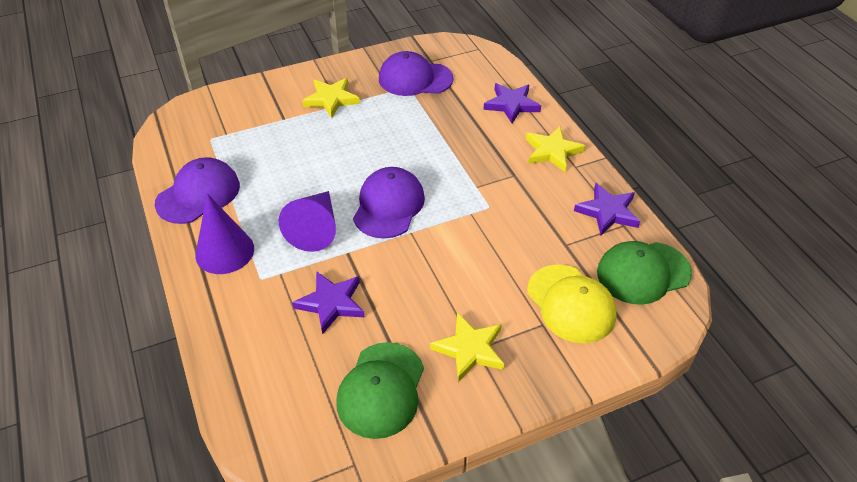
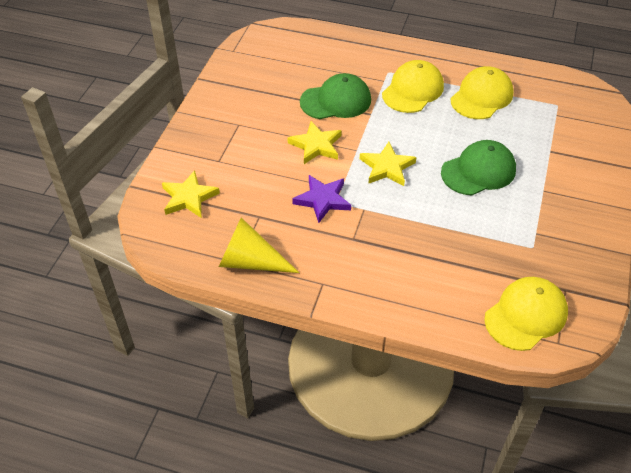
purple cap: [155,157,240,224] [353,167,425,239] [379,51,453,96] = 3 -> none = 0
purple cone: [195,193,254,274] [279,191,336,252] = 2 -> none = 0
purple star: [292,271,364,335] [483,83,541,123] [574,183,640,235] = 3 -> [292,175,351,223] = 1
yellow cap: [527,264,617,344] = 1 -> [382,60,444,113] [451,66,514,119] [484,277,568,351] = 3
yellow cone: none = 0 -> [219,217,299,273] = 1

